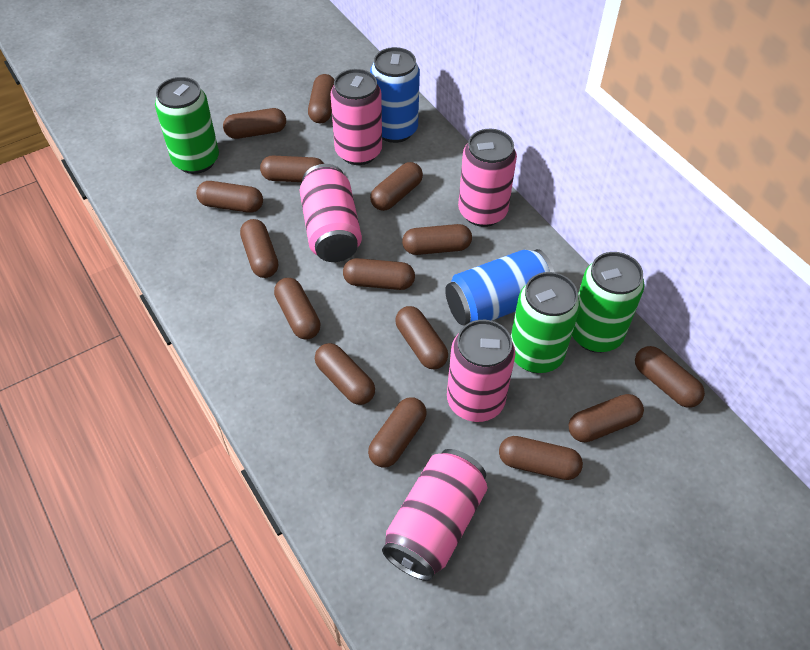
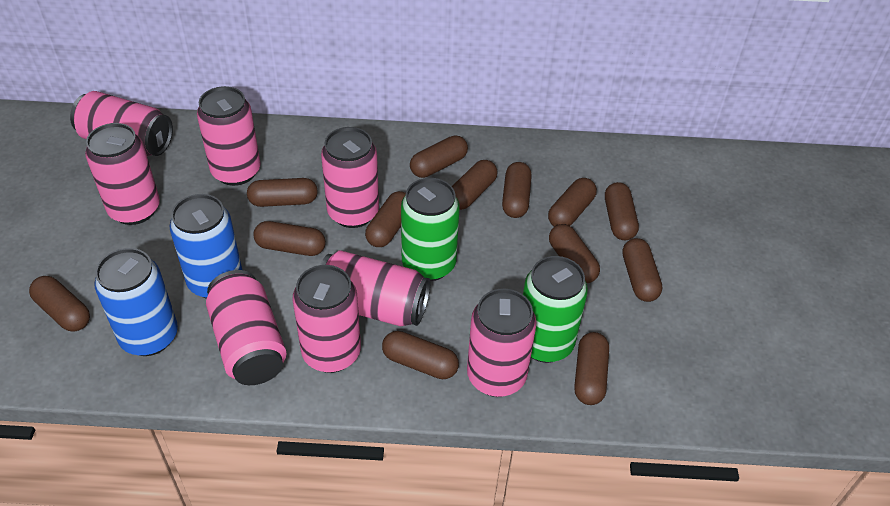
brown capsule: [196,181,263,213] [223,108,286,139] [240,219,278,278] [260,156,324,182] [274,278,321,340] [308,74,334,123] [315,343,375,405] [343,258,415,290] [368,397,427,468] [370,162,423,211] [395,306,448,369] [402,224,472,255] [499,436,583,480] [569,394,644,442] [635,346,705,408] = 15 -> [29,276,90,332] [247,178,318,207] [253,221,326,256] [365,191,406,247] [382,331,459,380] [410,135,468,178] [452,160,498,210] [502,162,532,218] [548,178,597,227] [549,224,600,283] [574,332,609,405] [605,182,639,241] [622,238,663,302] = 13
green can: [155,77,219,174] [511,272,580,373] [572,252,644,353] = 3 -> [401,178,460,281] [523,256,588,363] = 2
pink can: [300,164,362,262] [331,69,382,165] [382,449,488,581] [447,320,516,422] [458,129,517,227] = 5 -> [70,91,173,156] [85,123,160,225] [197,86,261,186] [206,270,287,385] [292,265,361,373] [320,250,430,326] [321,127,379,228] [467,289,537,397] = 8

